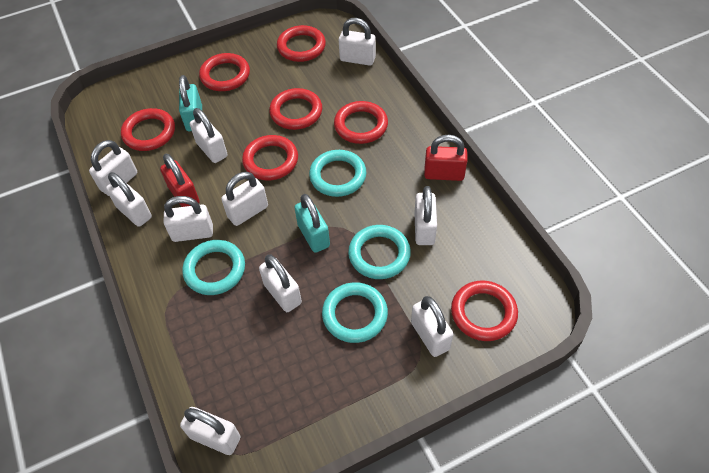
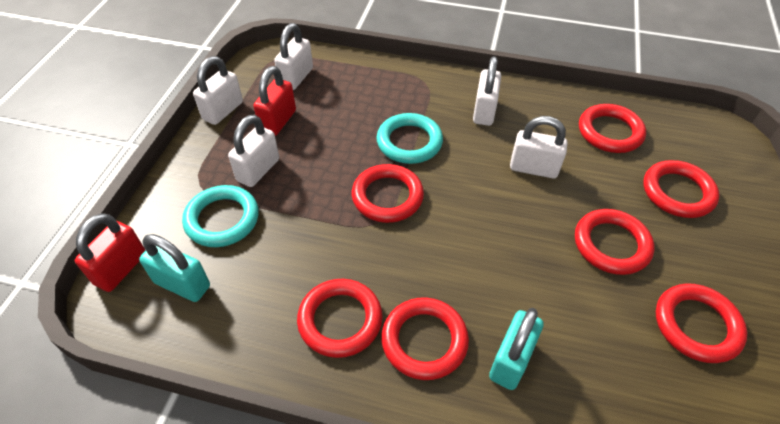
turquoise ring: [182,240,245,295] [309,150,366,197] [322,282,388,343] [348,225,411,279] = 4 -> [182,185,259,247] [376,113,443,164] = 2
white padlock: [89,140,137,196] [106,172,152,227] [163,196,213,242] [180,407,241,455] [190,108,228,163] [221,172,268,226] [259,254,302,312] [339,18,376,66] [411,296,453,357] [414,186,437,245] = 10 -> [193,56,243,125] [228,115,279,187] [274,23,313,90] [473,56,501,126] [510,116,568,178] = 5

